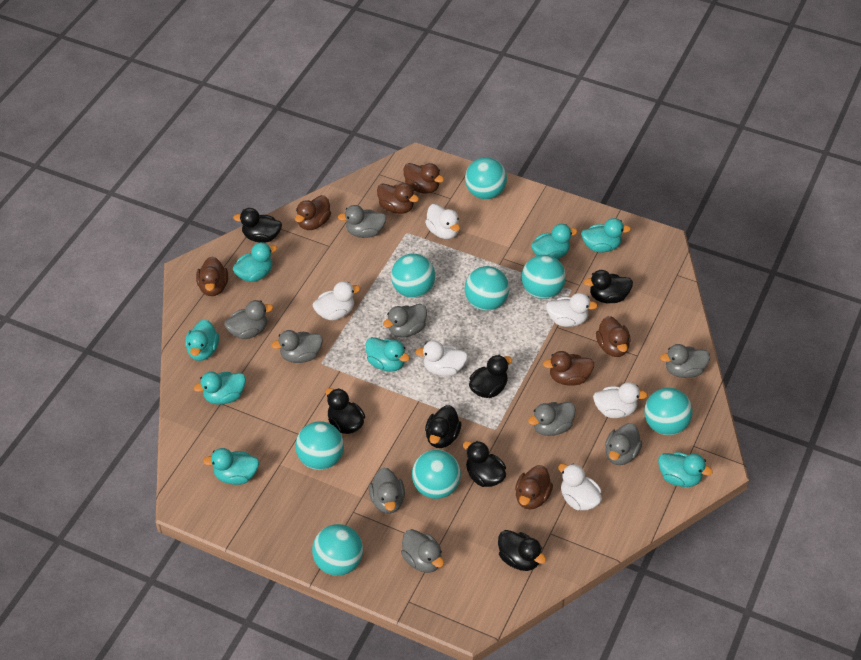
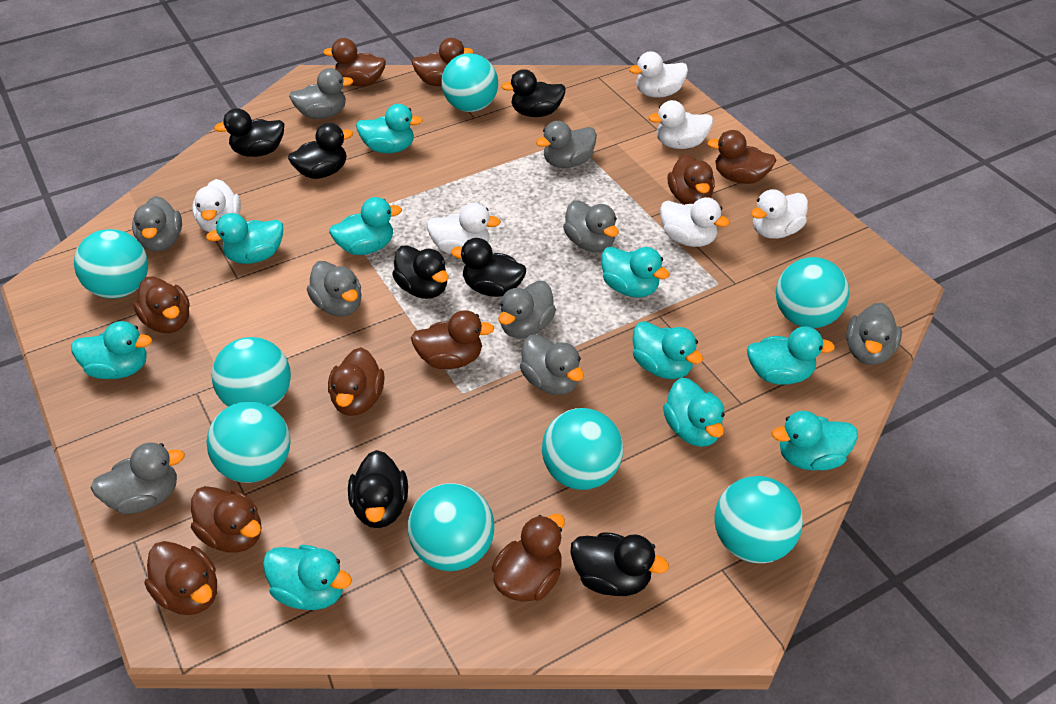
brown duck: [196,257,228,296] [295,195,331,230] [377,183,419,214] [404,163,444,194] [515,465,553,509] [543,351,594,386] [596,316,631,357] = 7 -> [133,277,190,333] [145,541,217,615] [191,486,261,553] [323,38,386,87] [328,347,384,416] [411,38,474,86] [411,310,495,369] [492,514,565,602] [668,155,715,205] [707,130,776,184] = 10
turquoise duck: [185,319,219,361] [194,372,246,405] [203,448,259,485] [233,242,277,282] [366,337,410,372] [531,224,577,259] [581,218,631,253] [658,452,713,487] = 8 -> [72,321,152,379] [206,213,283,264] [263,545,352,610] [329,197,402,255] [356,104,423,153] [601,247,670,298] [632,321,703,379] [663,377,725,447] [747,326,835,385] [772,411,858,470] = 10

